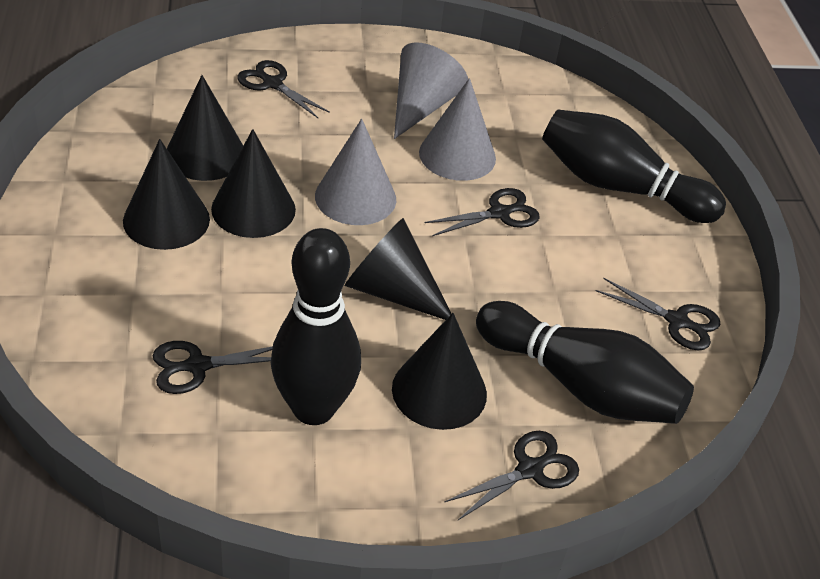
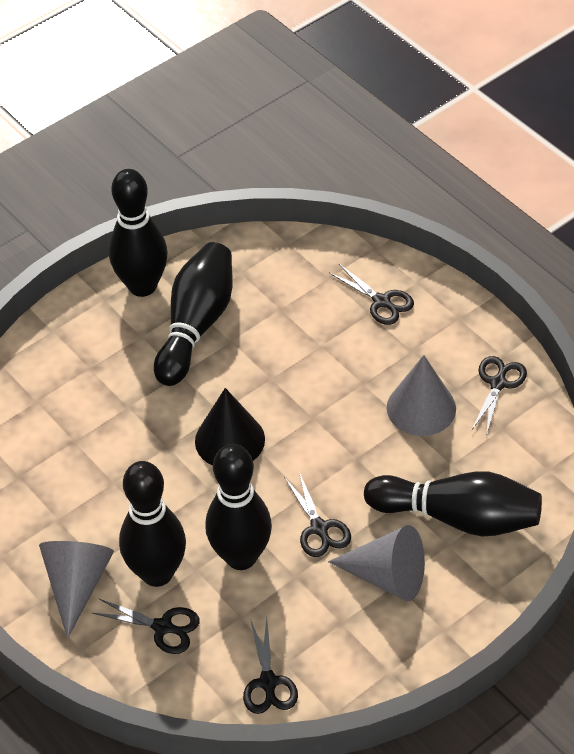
black bowling pin: [271,228,361,425] [476,301,694,424] [542,110,726,223] = 3 -> [109,169,168,297] [119,461,186,587] [154,242,232,386] [205,444,272,570] [364,471,542,536] = 5
black cone: [123,139,210,250] [167,75,243,181] [211,129,296,238] [344,218,452,320] [392,313,487,430] = 5 -> [195,388,265,466] = 1

